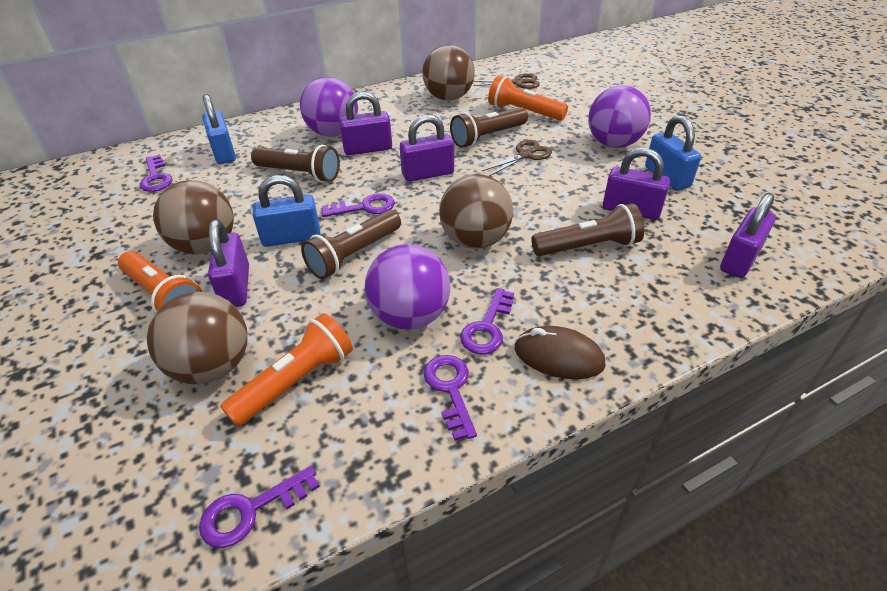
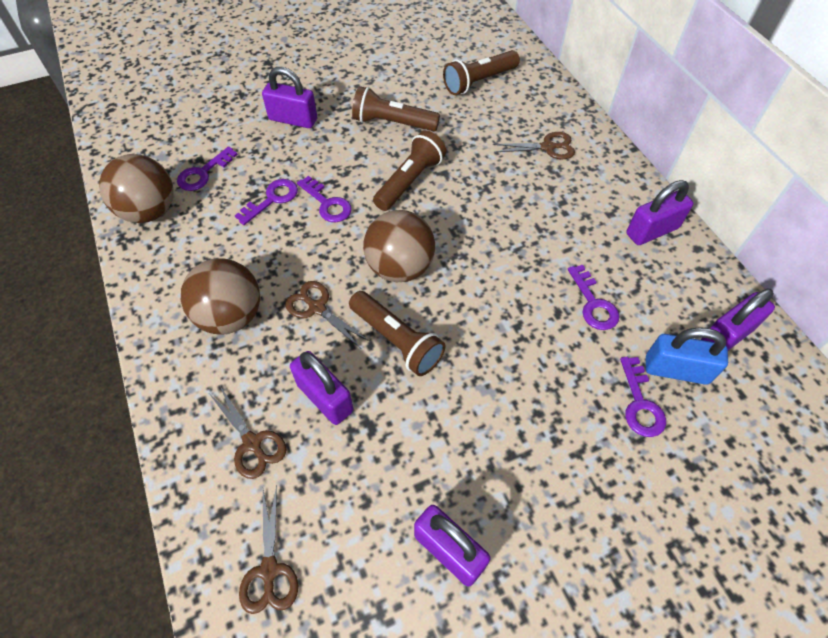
blue padlock: [202,94,236,164] [253,175,321,247] [645,115,701,191] = 3 -> [646,327,728,385] = 1
brown ball: [147,292,248,384] [153,180,234,255] [422,45,475,101] [439,174,513,249] = 4 -> [99,154,174,223] [181,258,260,334] [363,210,435,282] = 3
brown mouse: [515,326,605,379] = 1 -> none = 0
brown scissors: [473,73,540,89] [482,140,552,176] = 2 -> [210,386,287,479] [239,485,298,614] [285,281,369,348] [493,132,575,159] = 4
orange flashlight: [118,251,202,313] [220,313,353,427] [488,75,568,121] = 3 -> none = 0
purple ball: [300,77,358,137] [365,244,450,330] [588,85,651,148] = 3 -> none = 0

